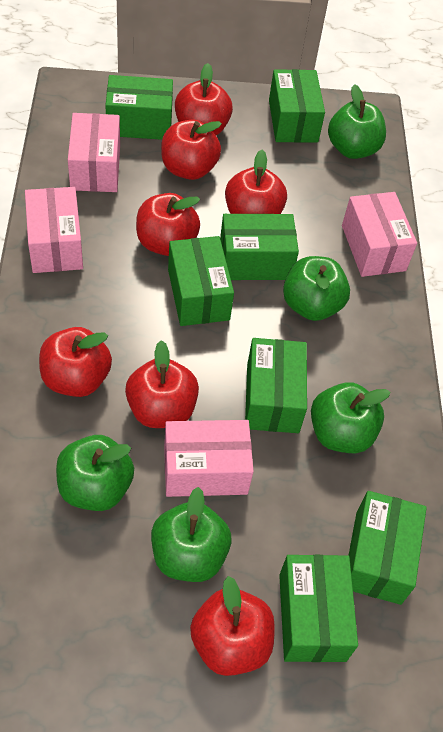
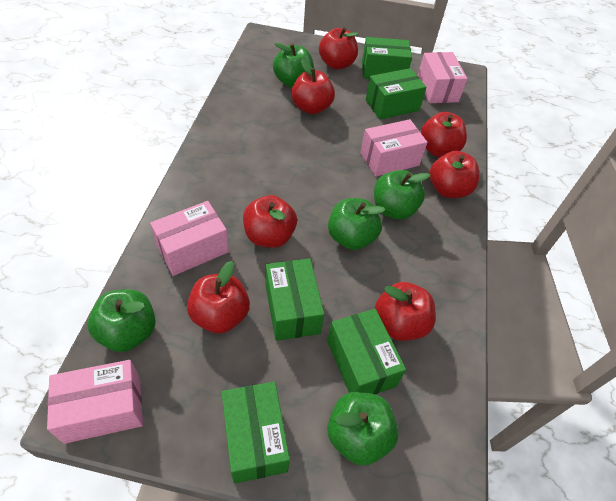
green box: [105,75,173,140] [168,236,234,326] [220,214,299,280] [245,338,307,433] [269,69,325,143] [279,555,358,662] [348,491,427,605] = 7 -> [222,382,290,484] [266,258,324,341] [327,309,406,394] [362,37,412,79] [366,68,427,119] = 5

